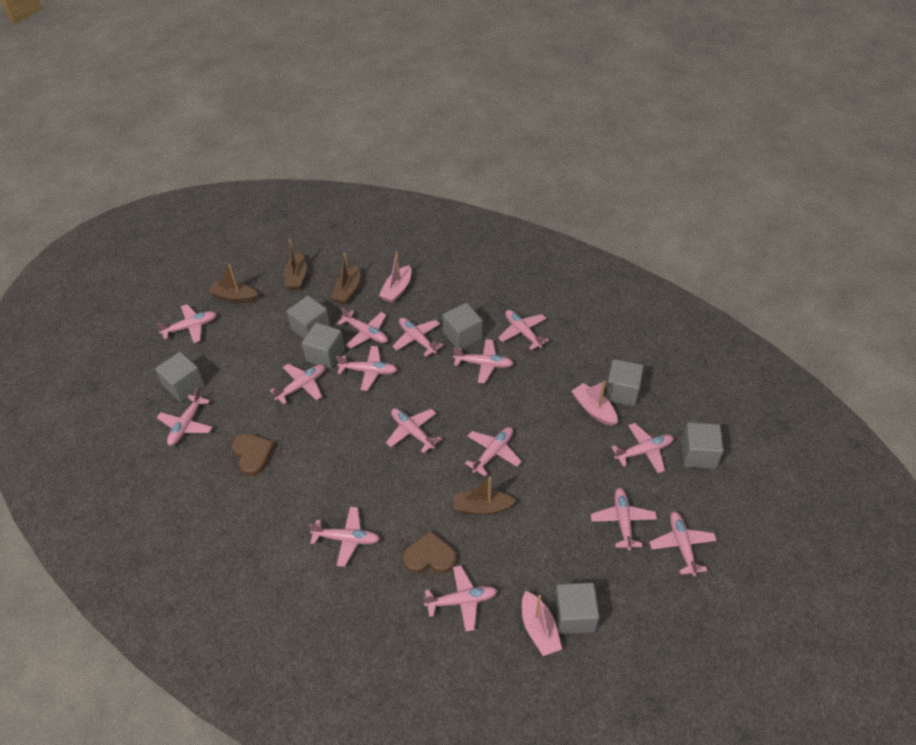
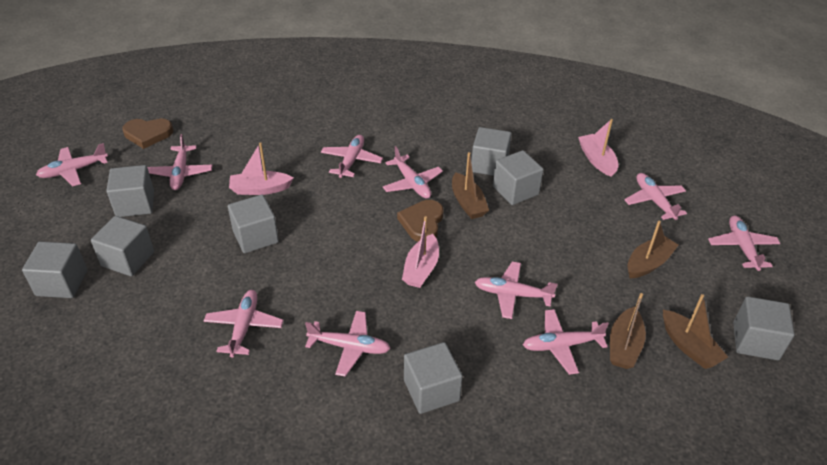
grey cube: [155,352,205,402] [287,296,330,339] [302,323,345,369] [443,303,482,349] [554,582,599,634] [605,359,643,406] [681,422,723,469] = 7 -> [22,241,87,298] [91,216,154,276] [106,165,154,217] [228,194,279,253] [404,342,463,414] [471,127,511,176] [493,150,543,205] [733,296,795,360] = 8
pink plane: [156,304,217,343] [157,388,213,446] [270,364,325,404] [308,507,380,567] [336,346,398,391] [337,307,388,348] [386,408,442,453] [392,318,443,357] [423,565,497,632] [453,339,514,384] [465,427,522,476] [498,310,549,350] [590,488,657,551] [611,423,674,473] [649,511,717,576] = 15 -> [36,143,108,186] [147,134,213,190] [204,290,284,357] [305,311,391,377] [321,135,383,178] [383,146,443,199] [475,262,558,319] [523,309,609,375] [624,173,687,220] [708,216,780,271] = 10

